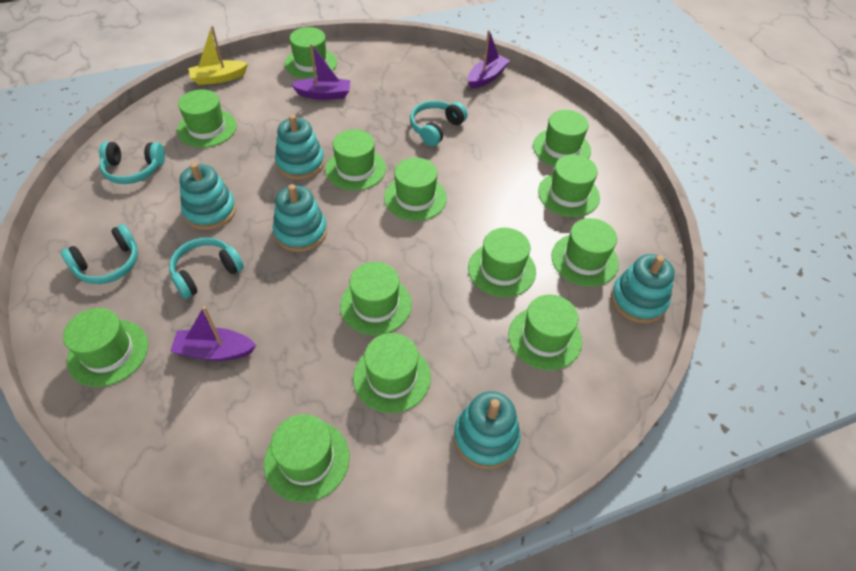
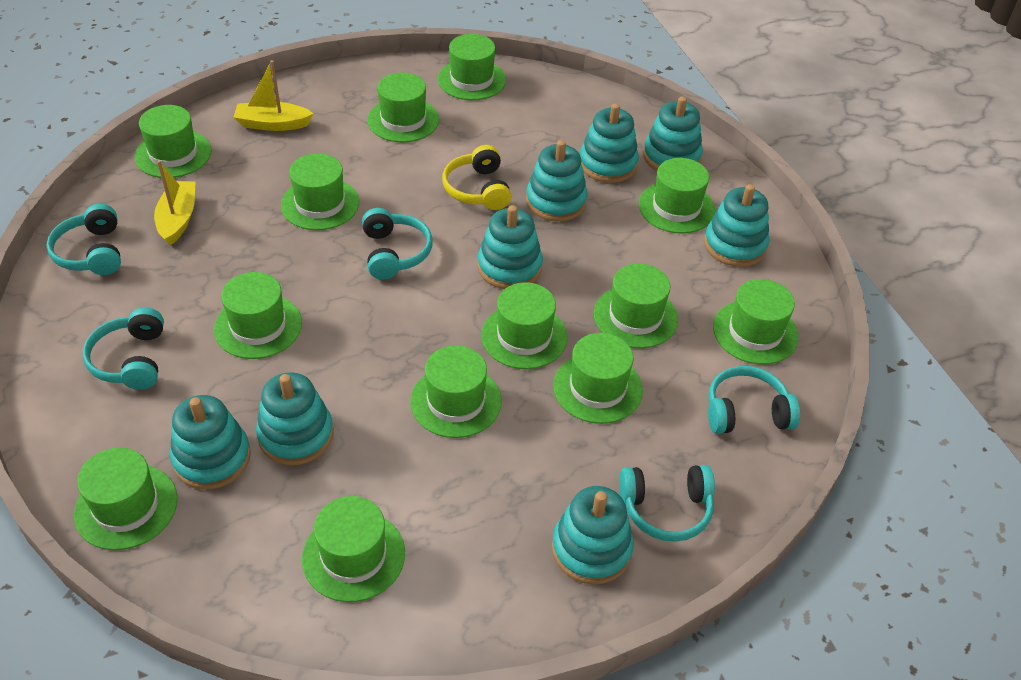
purple boat: [170,306,256,361] [291,43,350,100] [468,30,510,89] = 3 -> none = 0
turquoise headphones: [61,224,138,284] [99,142,165,184] [169,238,244,299] [410,101,468,146] = 4 -> [46,204,121,275] [83,307,164,390] [362,208,432,279] [619,465,715,542] [708,366,800,434] = 5
turquoise stacking toy: [179,163,236,230] [273,184,327,252] [275,114,325,180] [454,391,521,469] [611,254,675,323] = 5 -> [170,395,251,489] [256,372,334,465] [478,205,543,289] [526,140,588,222] [552,486,634,584] [580,103,639,183] [643,97,703,171] [704,184,769,267] = 8
yellow boat: [188,26,248,85] = 1 -> [154,160,195,245] [233,60,314,131] = 2
yellow headphones: none = 0 -> [442,145,512,210] = 1

